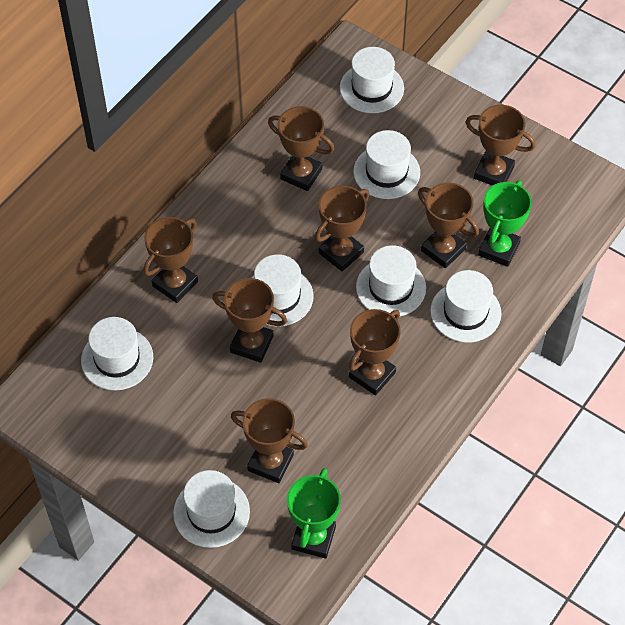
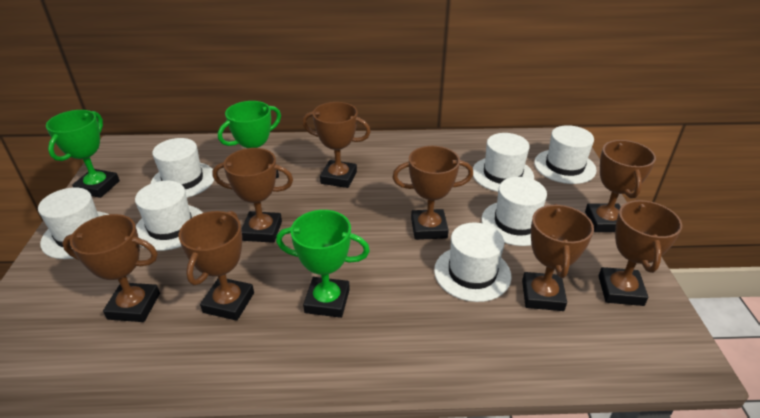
green trophy: [287,468,341,559] [478,180,532,267] = 2 -> [46,110,120,198] [218,101,281,178] [276,210,370,318] = 3

